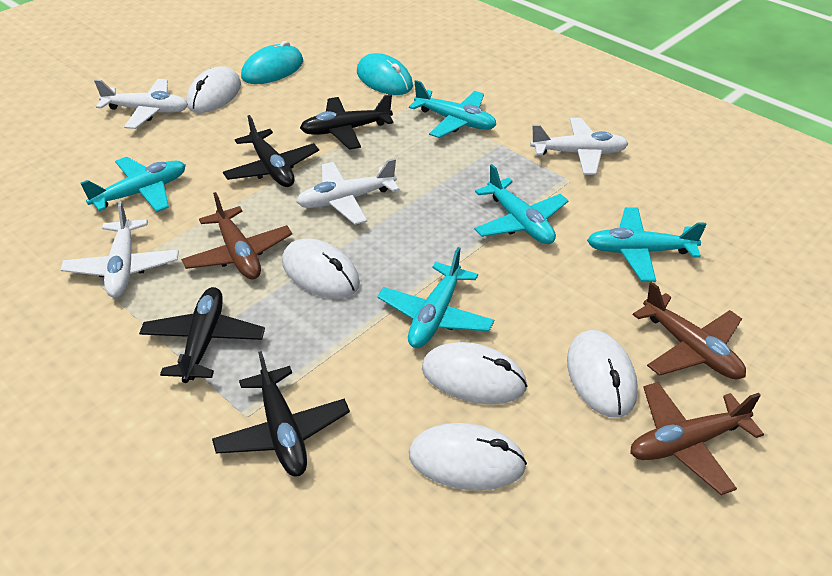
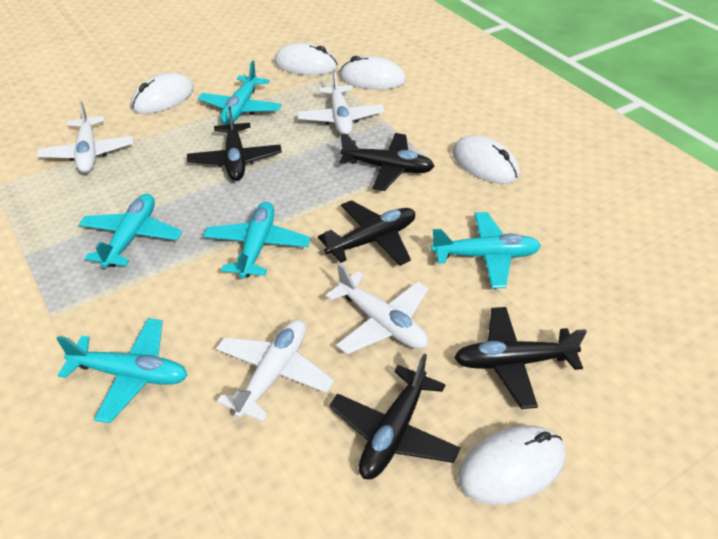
black plane: [139,287,265,383] [212,351,350,476] [223,115,319,187] [300,94,394,150] = 4 -> [187,106,282,181] [318,200,415,266] [329,354,461,479] [339,133,435,191] [454,307,587,409] = 5
brown plane: [181,192,292,279] [630,382,764,495] [633,282,746,379] = 3 -> none = 0
turquoise mouse: [241,41,303,84] [357,53,413,95] = 2 -> none = 0

